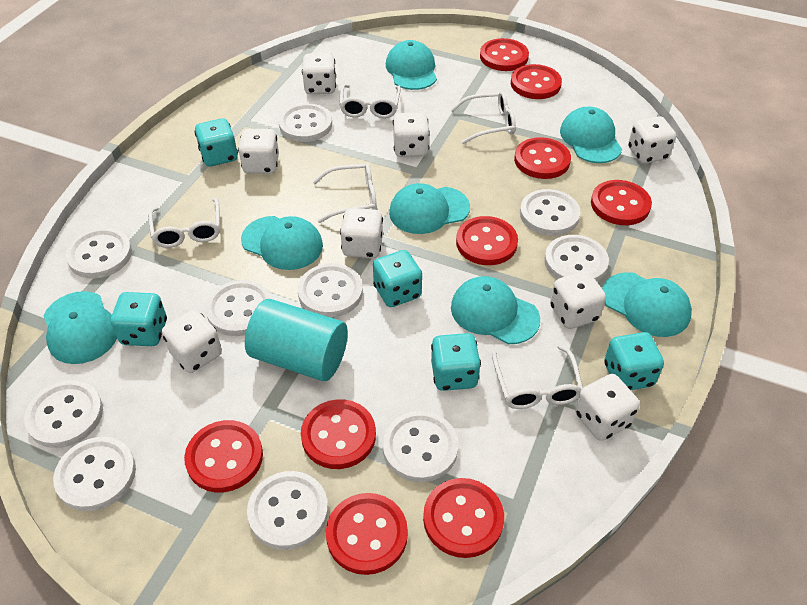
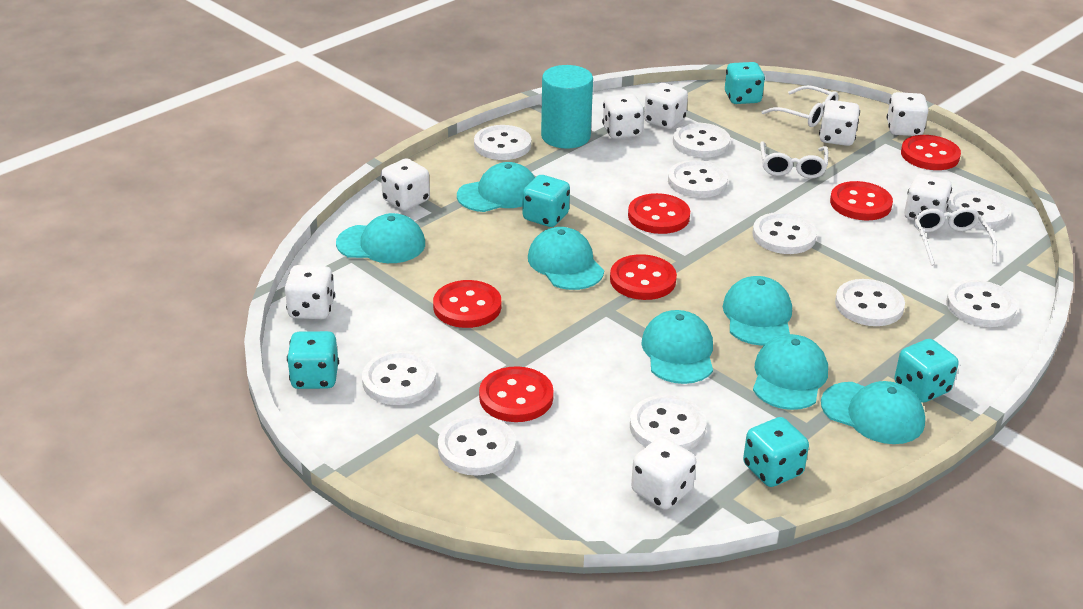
red button: [184,420,263,492] [301,399,376,469] [326,493,408,575] [423,478,504,558] [456,216,518,265] [480,38,529,71] [511,64,562,99] [514,137,571,179] [591,180,652,225] = 9 -> [433,280,501,328] [479,366,554,422] [610,254,677,300] [628,193,690,234] [830,181,893,220] [901,135,961,170] = 6
white glasses: [148,198,220,248] [313,163,377,223] [339,84,401,118] [450,91,516,144] [492,345,583,409] = 5 -> [760,141,828,179] [762,85,839,127] [914,207,997,266] = 3

